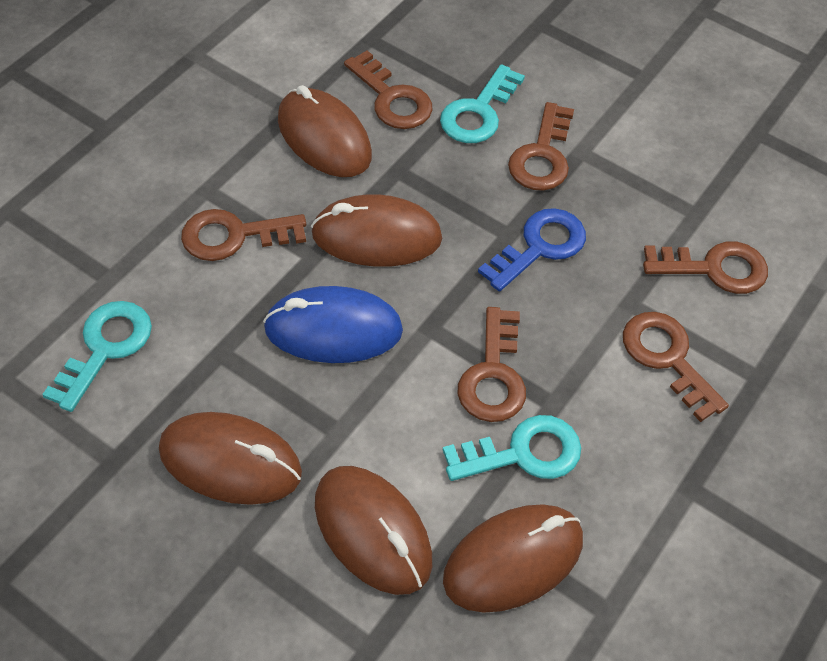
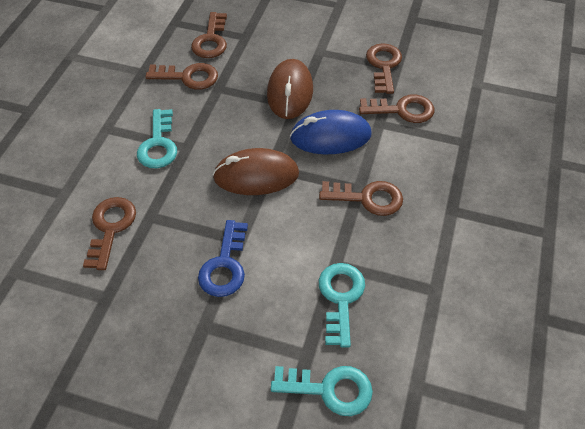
brown mouse: [159,412,302,505] [278,85,372,177] [311,194,442,267] [315,466,432,595] [443,504,583,613] = 5 -> [213,148,299,195] [267,59,313,119] = 2

